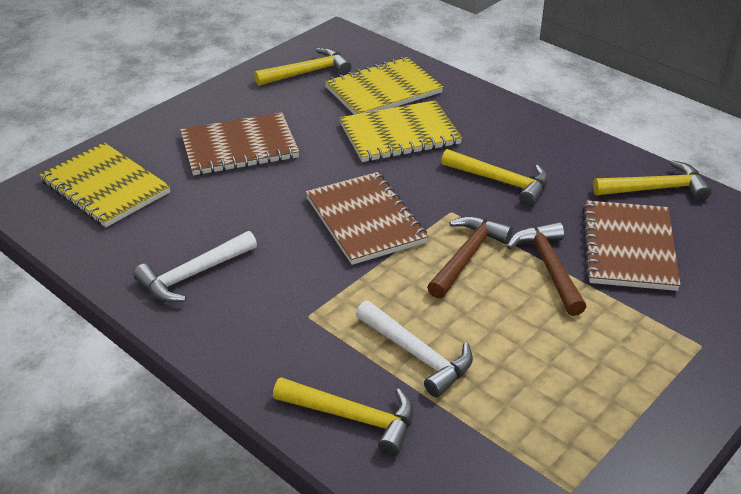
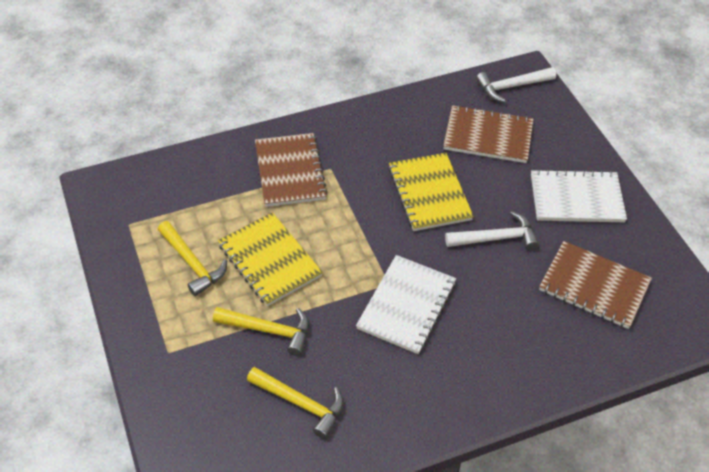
brown hammer: [427,216,513,299] [507,222,586,316] = 2 -> none = 0
white notebook: none = 0 -> [356,255,456,354] [531,169,627,222] = 2
yellow hammer: [254,48,352,86] [273,377,414,456] [441,149,548,206] [593,160,712,201] = 4 -> [158,221,227,296] [213,307,309,356] [247,367,344,439] = 3
yellow notebook: [39,142,170,227] [325,57,443,115] [340,100,462,162] = 3 -> [218,212,323,306] [388,153,474,231] = 2

